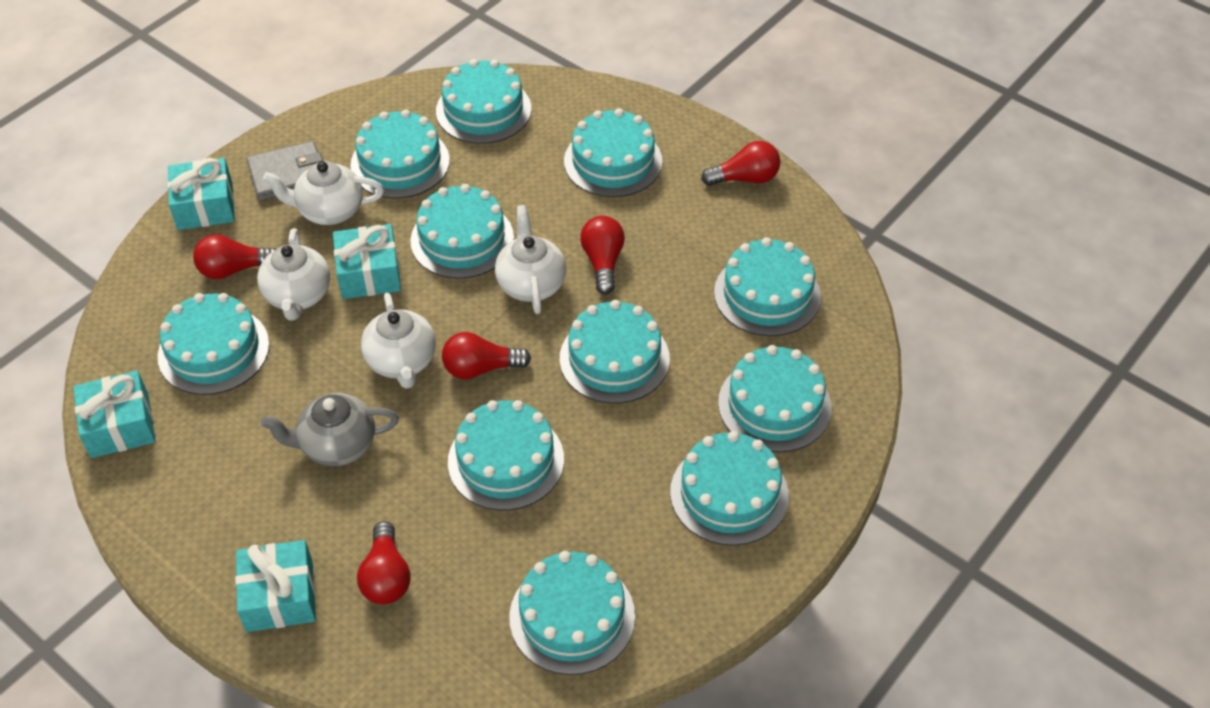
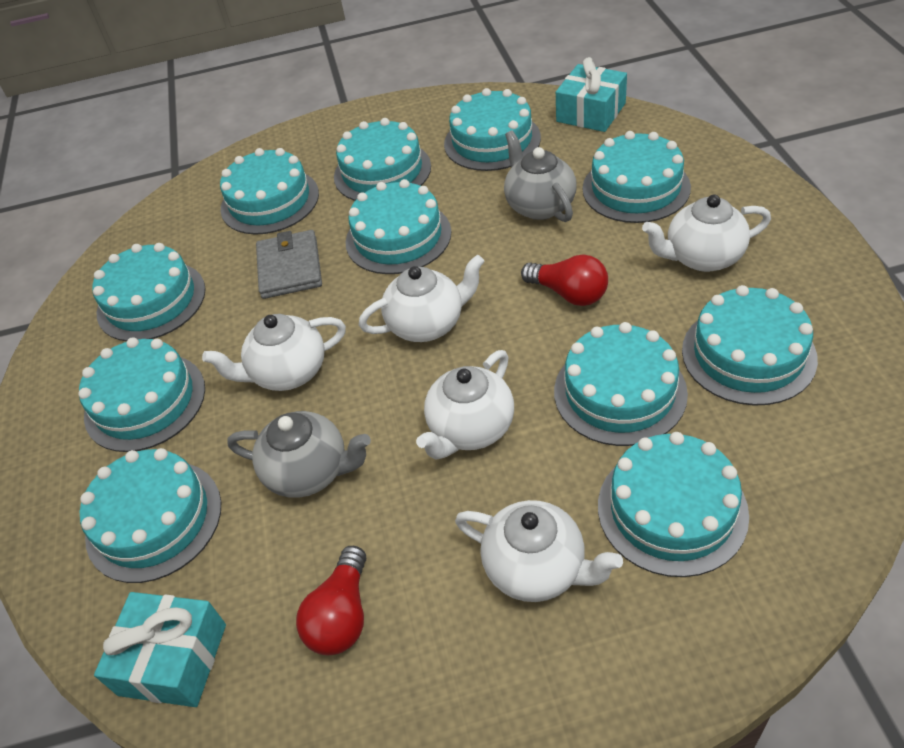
grey teapot: [261,393,399,466] = 1 -> [227,411,371,498] [504,130,577,222] = 2
red light bulb: [193,235,276,279] [357,521,410,604] [442,332,531,379] [580,216,625,294] [701,141,780,186] = 5 -> [296,546,366,655] [521,254,608,306] = 2
turquoise gift: [73,371,156,458] [167,158,235,230] [235,540,316,632] [333,224,401,299] = 4 -> [94,592,226,707] [556,57,627,132] = 2
white teapot: [257,228,330,321] [263,161,384,225] [361,293,436,389] [495,205,566,314] = 4 -> [202,314,346,391] [359,254,485,342] [416,350,514,460] [455,500,623,602] [642,195,771,272] = 5

